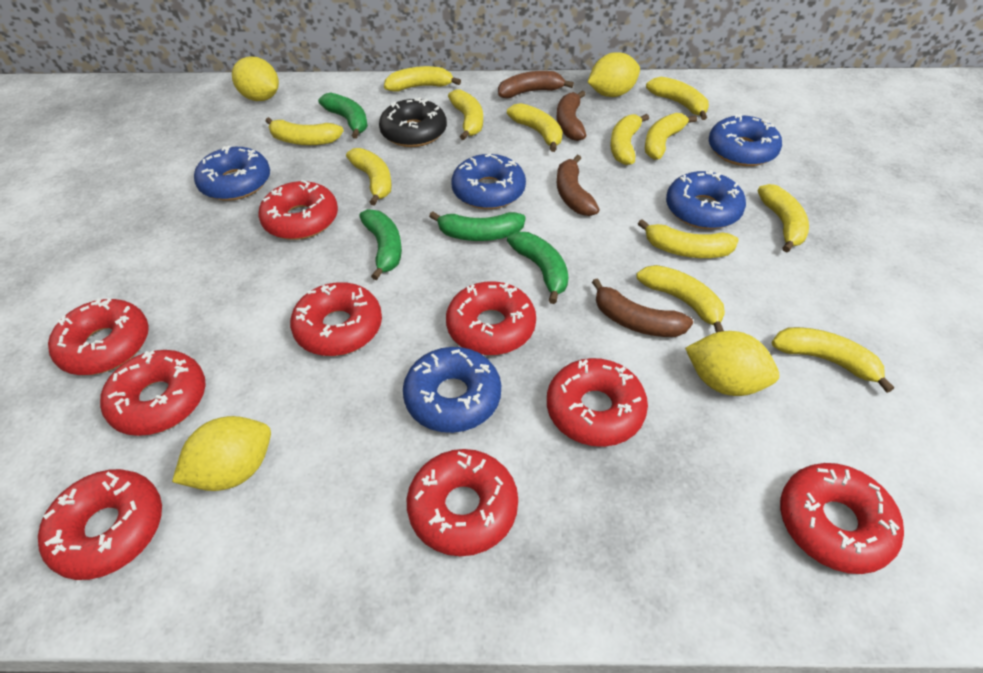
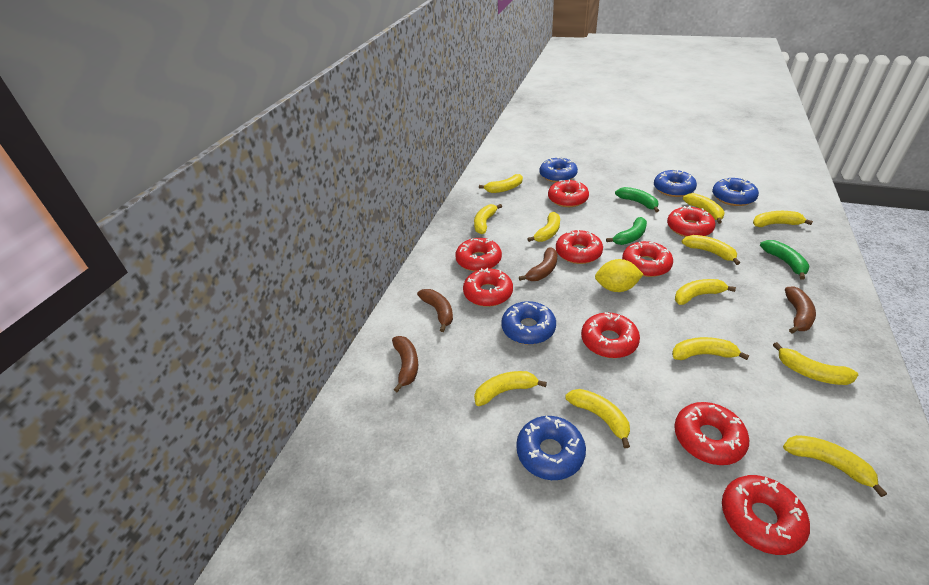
black donut: [379,97,447,147] = 1 -> none = 0
green banana: [318,93,368,138] [359,209,402,280] [429,212,526,241] [507,232,568,304] = 4 -> [606,217,647,245] [615,187,659,212] [760,240,810,280] = 3
yellow lemon: [172,416,271,491] [232,56,279,101] [588,52,640,97] [685,331,779,396] = 4 -> [595,259,644,292] = 1

